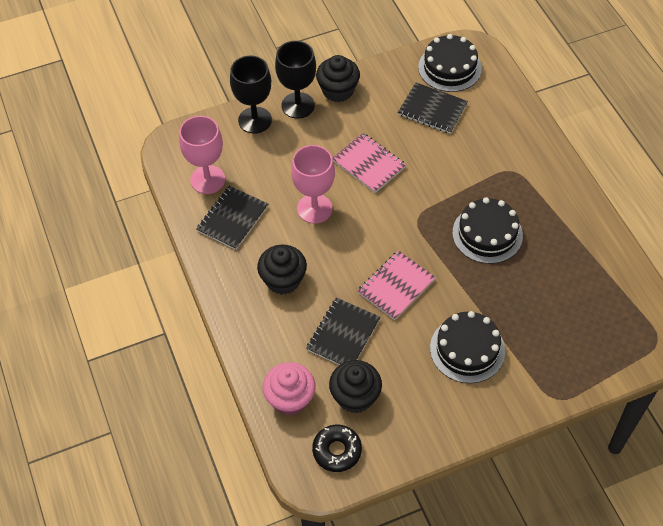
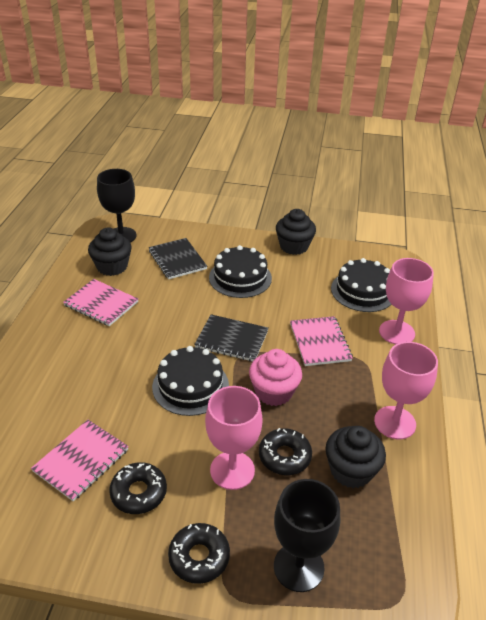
black donut: [312,425,362,472] = 1 -> [109,462,167,514] [168,523,230,584] [259,428,312,475] = 3
black notebook: [196,186,268,250] [306,298,381,365] [398,83,468,134] = 3 -> [149,238,207,279] [194,314,269,361] = 2
pink goblet: [179,116,225,194] [291,145,335,224] = 2 -> [205,386,263,490] [374,342,438,439] [379,258,434,344] = 3
pink notebook: [332,133,406,193] [357,250,436,320] = 2 -> [31,420,129,501] [63,279,138,326] [290,316,353,366] = 3

